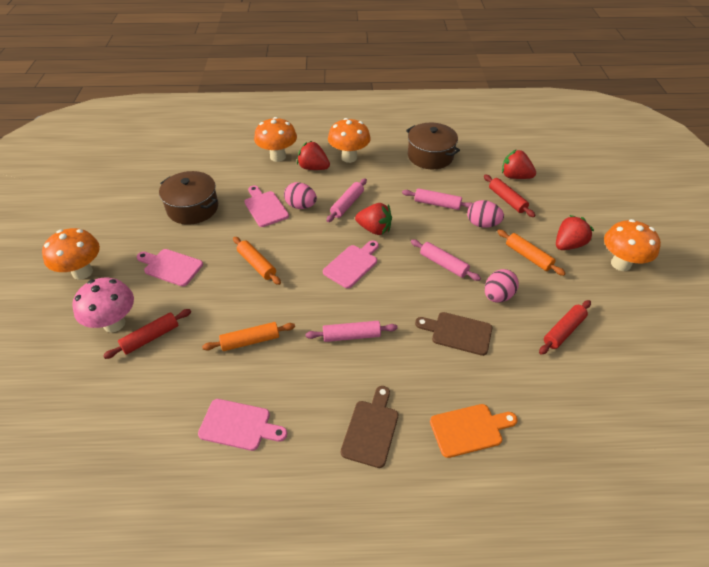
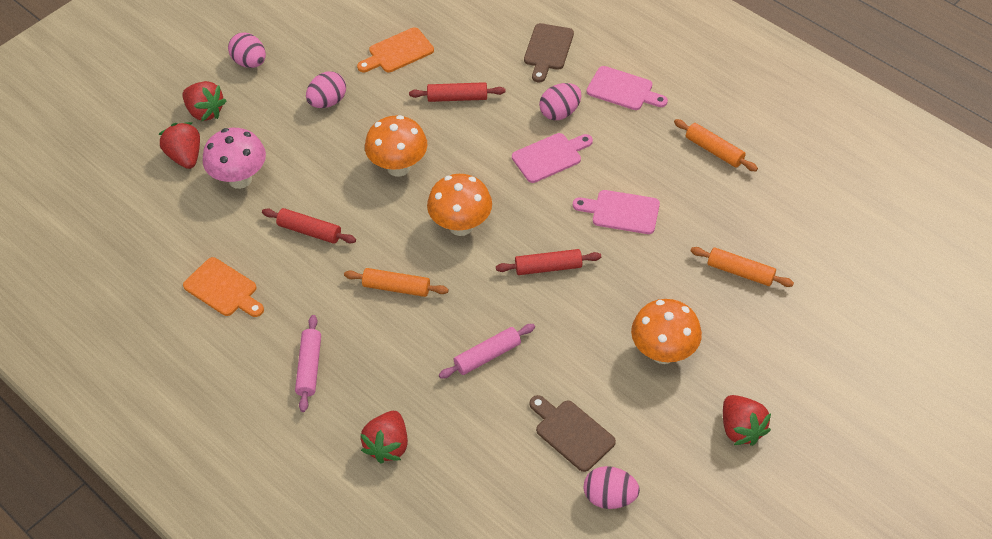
brown pot: [159,171,218,225] [406,123,460,169] = 2 -> none = 0
orange cutting board: [430,404,518,458] = 1 -> [183,257,264,317] [357,27,434,72] = 2
orange mushroom: [42,228,100,280] [254,117,297,162] [328,118,370,163] [604,219,661,271] = 4 -> [365,115,427,177] [427,174,492,236] [631,299,702,364] = 3
pink cutting board: [137,249,203,286] [198,399,287,451] [244,185,289,227] [323,240,379,288] = 4 -> [512,133,593,183] [573,190,660,234] [586,66,668,110] = 3
pink egg: [284,182,317,209] [467,200,504,228] [485,269,519,302] = 3 -> [228,32,266,68] [306,71,346,108] [539,83,581,120] [584,466,640,509] = 4
pink rolling pin: [305,321,398,342] [327,178,367,222] [402,188,473,210] [411,239,481,281] = 4 -> [295,315,321,412] [439,324,535,379] = 2

